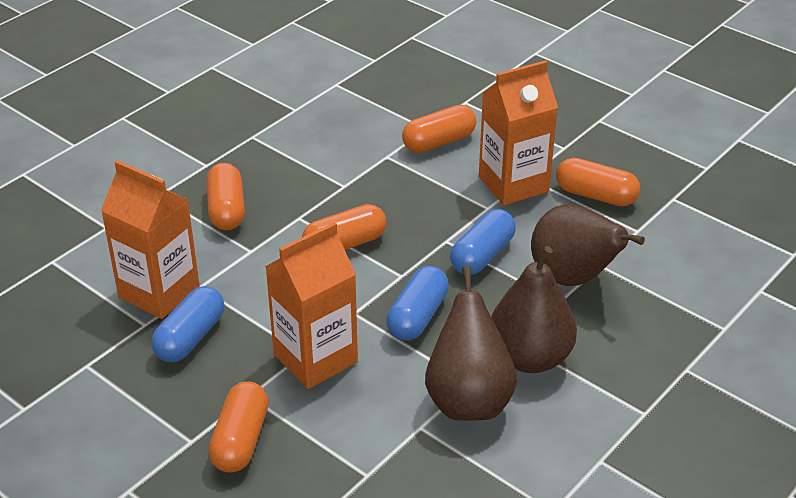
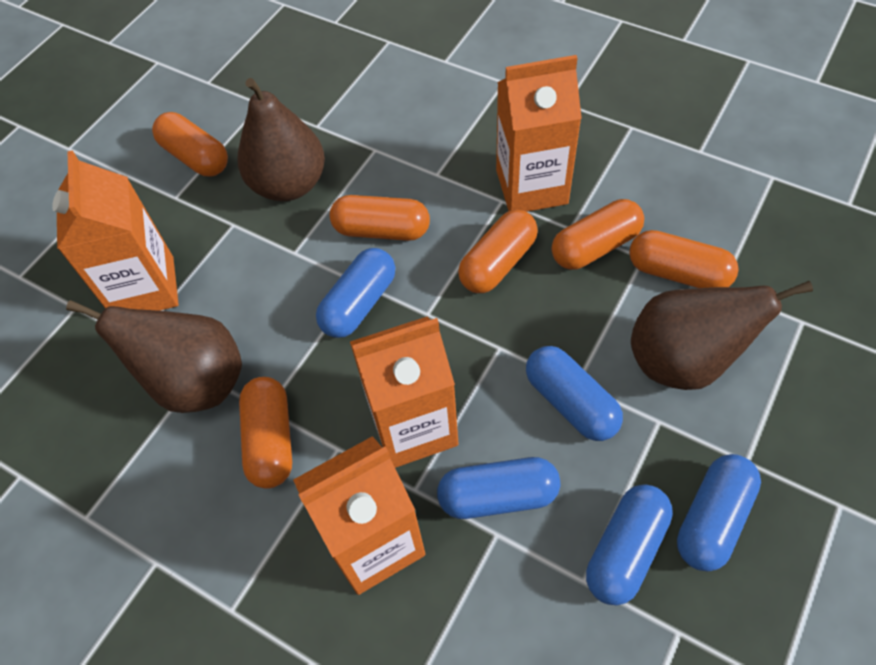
blue capsule: [151,286,224,362] [386,266,449,341] [450,209,516,275] = 3 -> [316,248,395,338] [437,457,560,519] [526,346,623,441] [586,484,673,605] [677,454,761,571] = 5
orange capsule: [206,163,245,230] [208,382,269,473] [302,204,386,250] [402,105,476,153] [556,158,640,206] = 5 -> [152,112,228,177] [239,377,292,489] [330,195,430,241] [458,210,538,293] [552,199,644,270] [629,230,739,288] = 6
orange carton: [101,160,200,319] [265,222,358,389] [479,60,558,205] = 3 -> [52,150,179,311] [293,436,426,595] [350,317,459,468] [496,55,582,212] = 4

